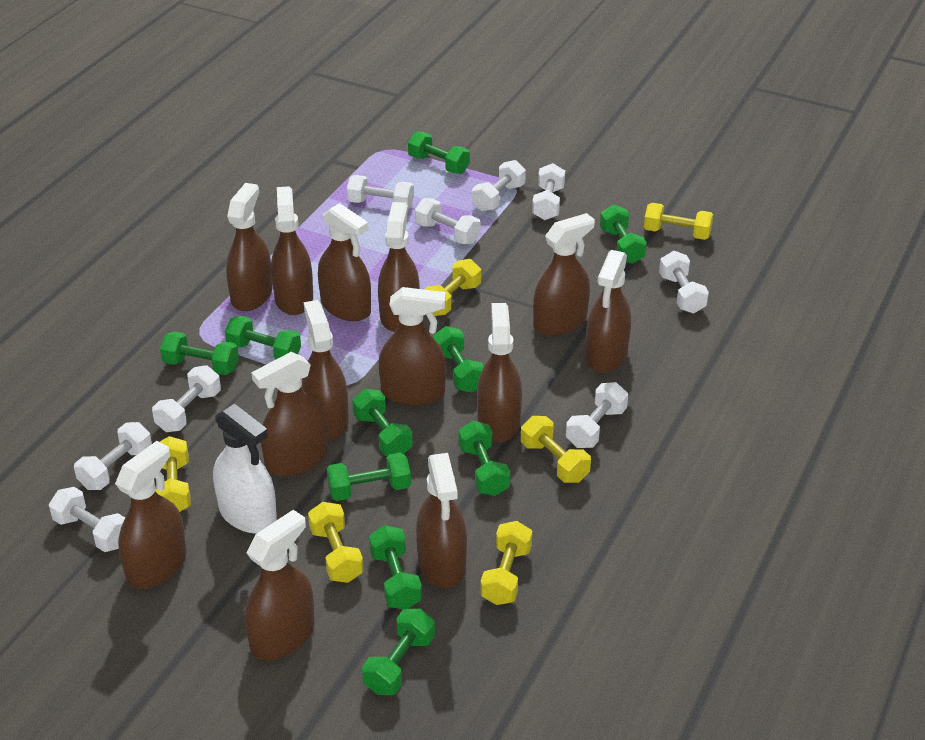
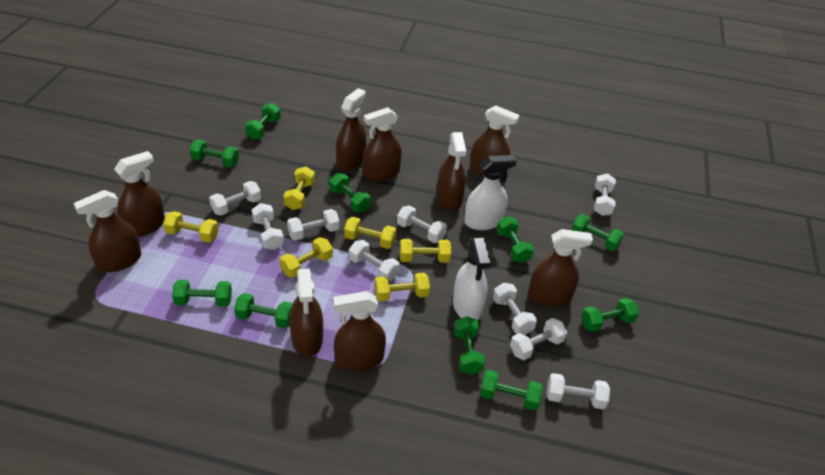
brown spray bottle: [115,441,187,589] [226,183,273,311] [245,510,315,660] [251,352,328,476] [271,186,313,315] [302,300,349,439] [318,203,371,321] [378,202,420,332] [379,287,446,405] [416,453,467,588] [477,303,522,442] [533,213,595,336] [585,250,631,373] = 13 -> [74,190,141,272] [114,151,165,237] [289,268,323,357] [333,291,386,371] [336,88,366,170] [363,107,402,181] [436,132,466,210] [470,105,520,179] [528,229,593,307] = 9
white spray bottle: [213,403,277,533] = 1 -> [453,238,490,321] [464,155,517,230] = 2

